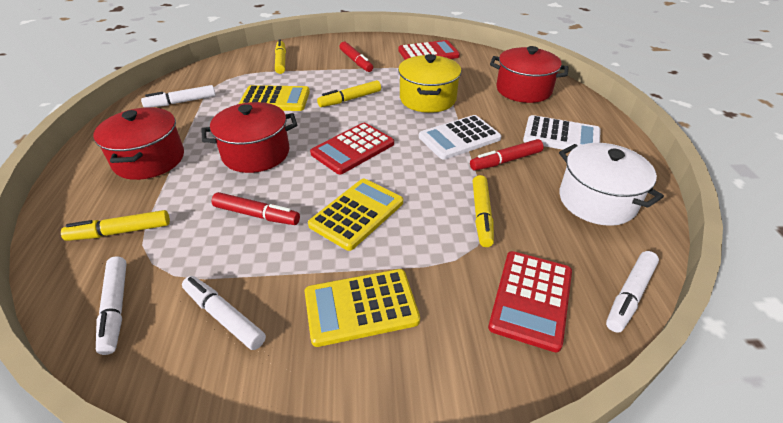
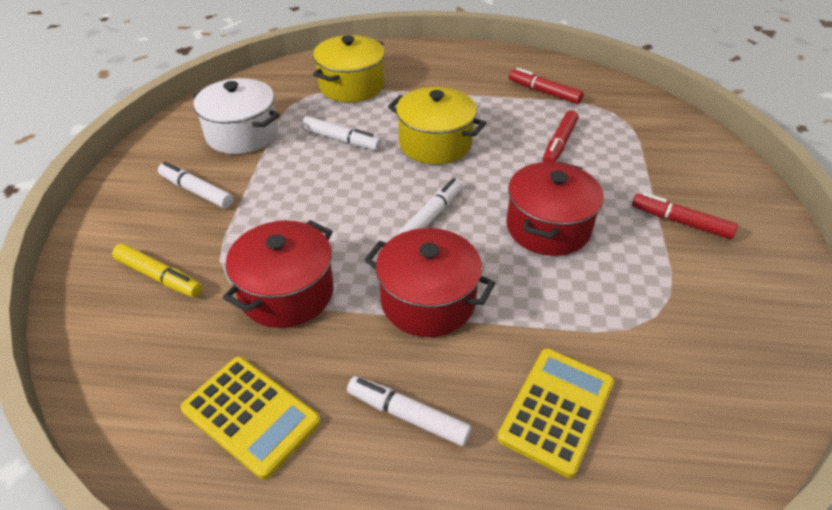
red calculator: [310,123,394,174] [398,40,460,60] [488,251,572,352] = 3 -> none = 0
white calculator: [419,115,501,160] [523,115,600,150] = 2 -> none = 0
yellow calculator: [239,85,310,111] [305,269,420,347] [308,179,403,251] = 3 -> [180,357,321,480] [497,348,614,478] = 2
yellow marker: [61,210,170,241] [275,39,286,74] [317,80,381,107] [473,175,494,247] = 4 -> [112,244,202,297] = 1
yellow pot: [398,54,461,113] = 1 -> [313,35,385,102] [388,87,486,164] = 2

